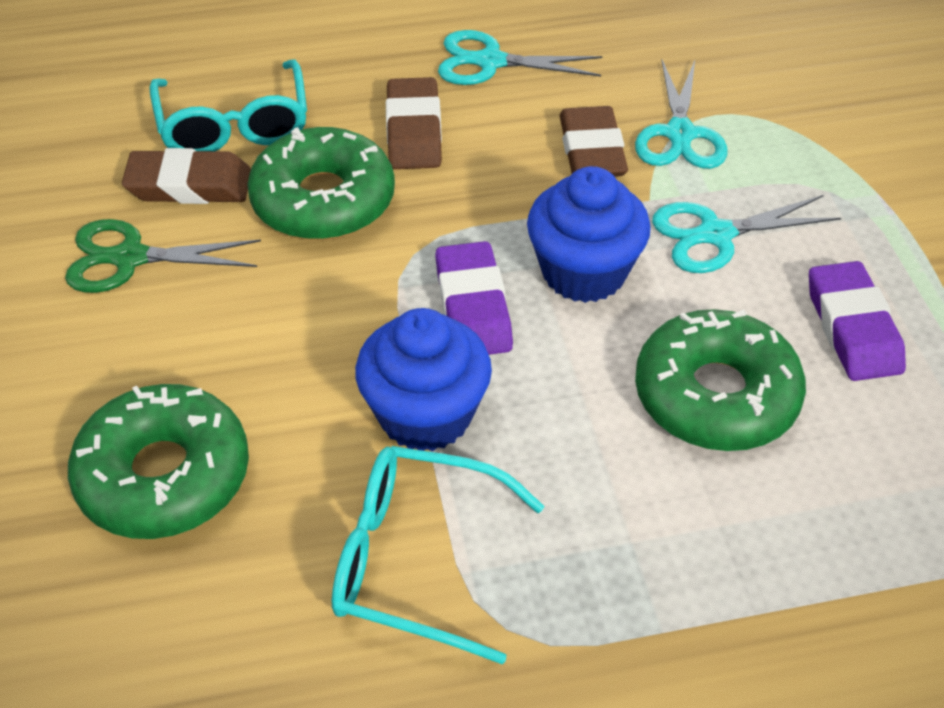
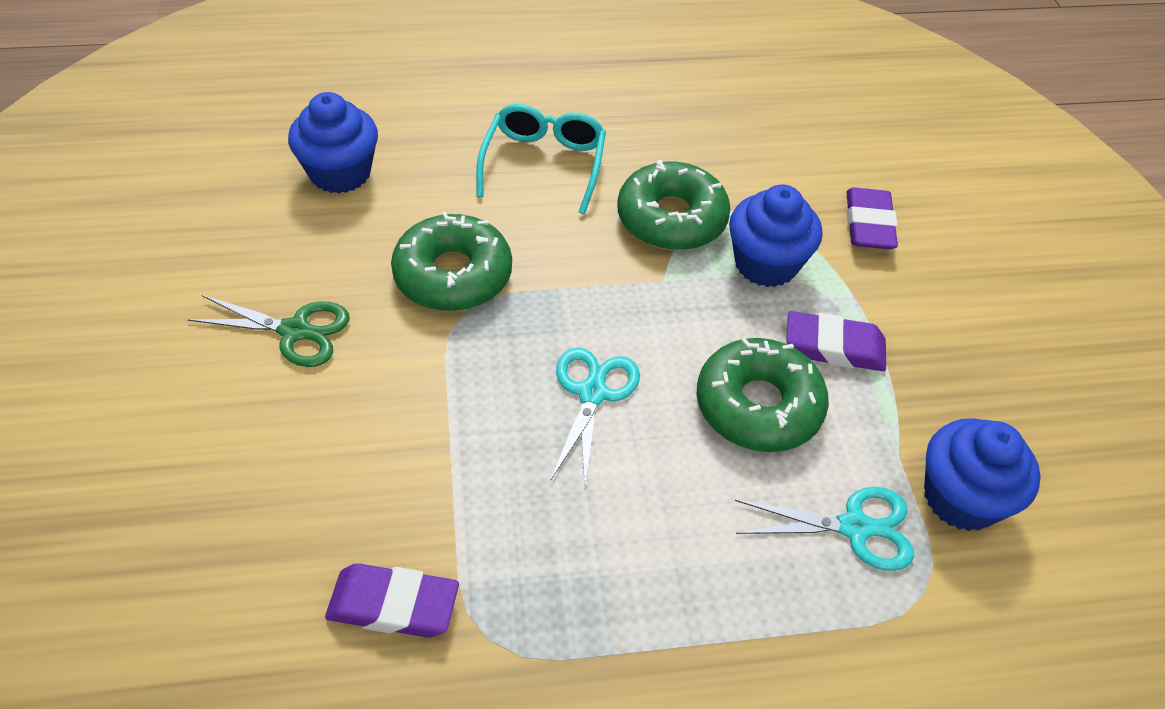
blue cupcake: [355,308,492,451] [527,166,651,303] = 2 -> [288,92,378,194] [729,185,822,287] [924,418,1041,531] = 3
brown eraser: [122,148,251,204] [386,77,442,169] [560,106,628,177] = 3 -> none = 0
purple eraser: [435,241,513,355] [809,261,906,381] = 2 -> [325,563,459,638] [786,311,886,371] [846,187,898,249] = 3
turquoise glasses: [149,59,307,151] [332,446,544,665] = 2 -> [476,104,606,214] = 1
turquoise scissors: [438,30,603,85] [635,60,727,169] [652,195,841,273] = 3 -> [550,348,640,485] [735,487,914,571] = 2

